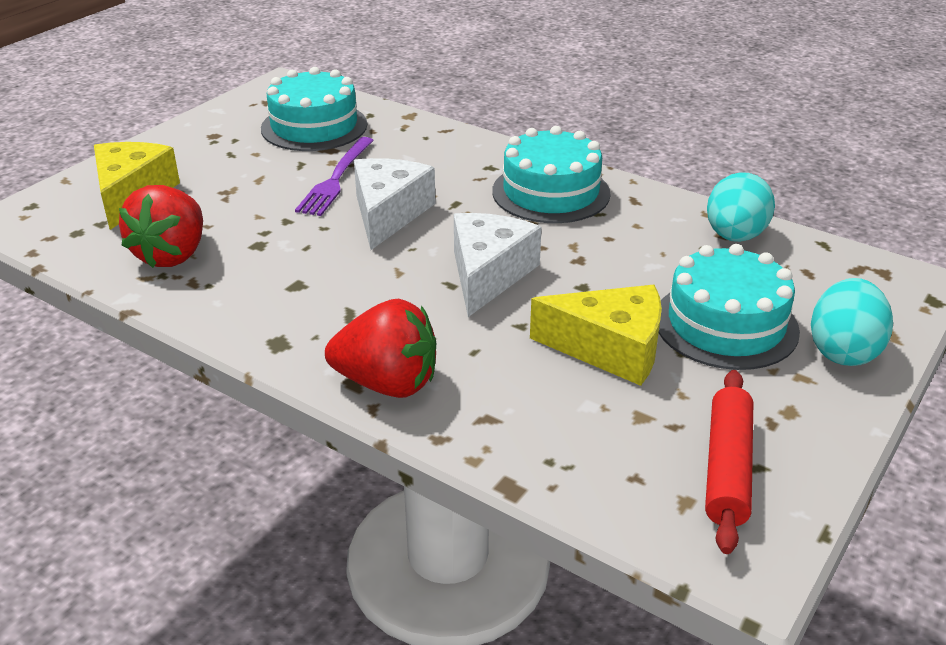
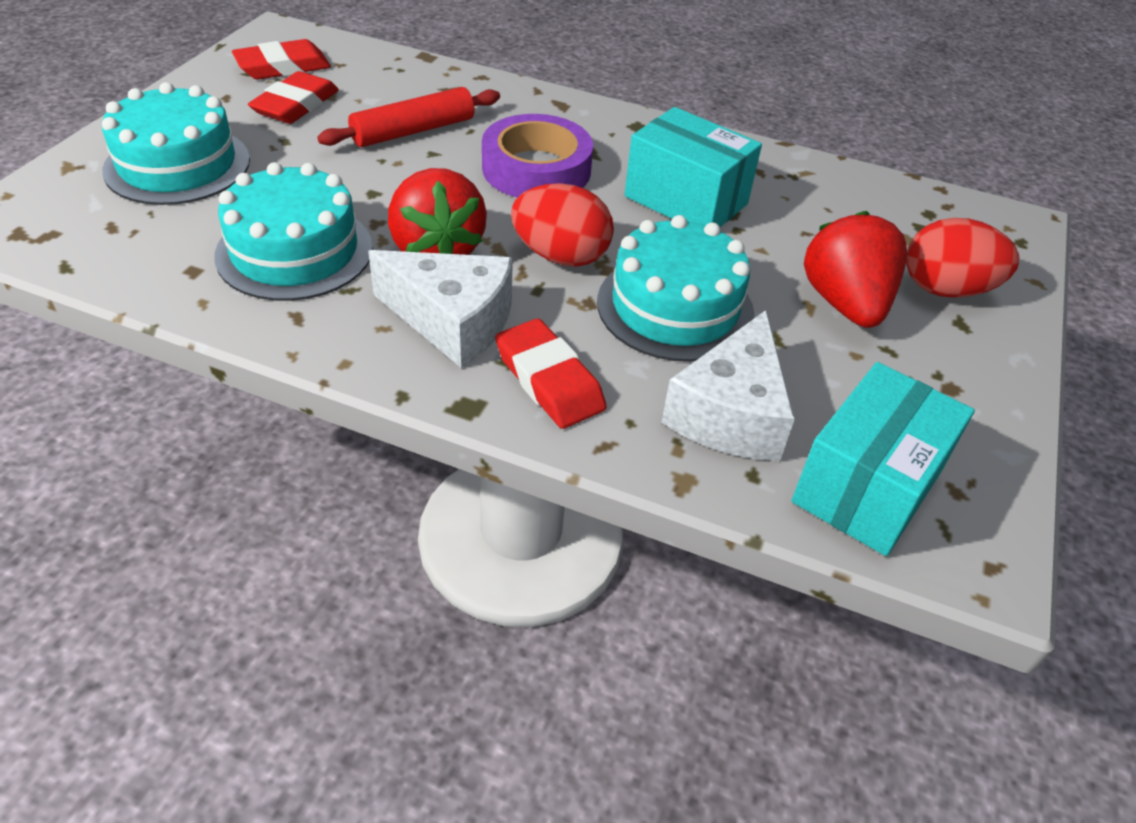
purple fork: [295,137,374,216] = 1 -> none = 0
purple tape: none = 0 -> [482,114,593,198] = 1
red egg: none = 0 -> [511,183,614,267] [906,218,1019,298] = 2
red eraser: none = 0 -> [232,39,331,80] [248,71,339,124] [495,318,606,429] = 3
turquoise box: none = 0 -> [624,107,762,227] [791,362,975,556] = 2
turquoise egg: [707,172,775,242] [811,278,893,366] = 2 -> none = 0
yellow cheese: [94,142,180,230] [530,285,662,386] = 2 -> none = 0

